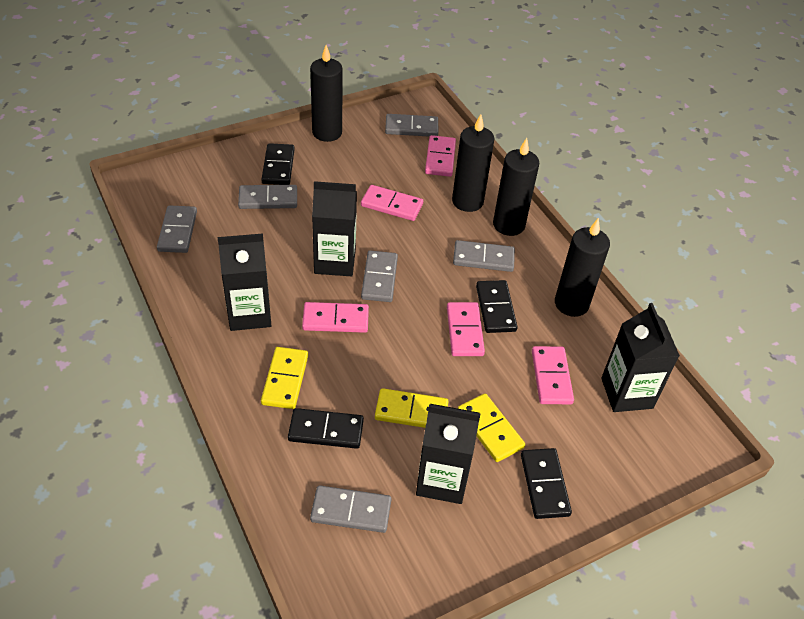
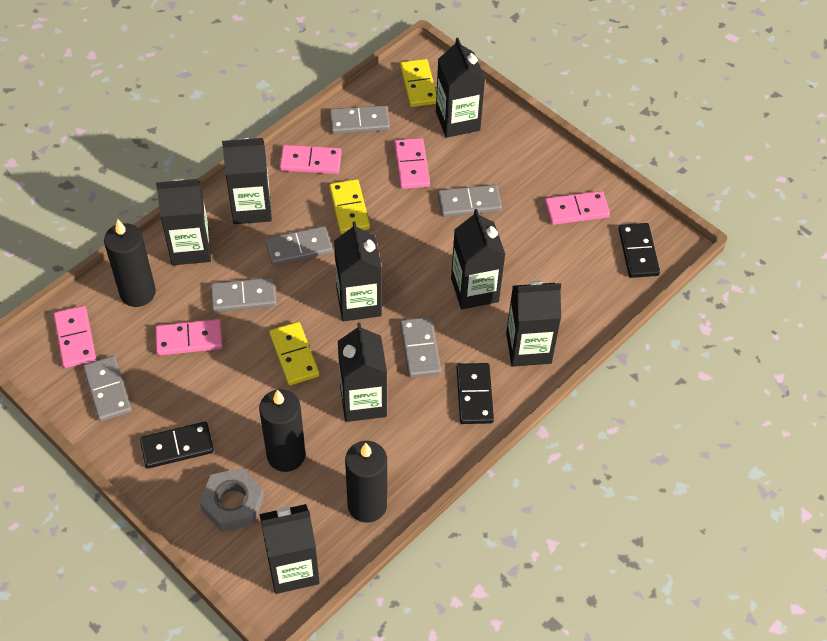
black candle: [310,45,342,142] [452,114,494,212] [493,138,539,236] [555,218,610,317] = 4 -> [104,219,156,307] [259,389,305,472] [345,441,387,523] = 3
black carton: [218,233,271,331] [312,181,357,276] [416,404,480,504] [601,303,680,412] = 4 -> [156,179,211,265] [222,138,272,224] [260,504,320,594] [334,221,382,321] [338,323,387,422] [436,38,485,138] [451,209,506,309] [506,281,561,367] = 8
black domino: [261,143,295,185] [288,408,364,449] [476,280,518,333] [521,448,572,519] = 4 -> [140,422,214,469] [456,363,494,424] [618,223,660,278] = 3
grey nut: none = 0 -> [199,468,264,532] = 1

